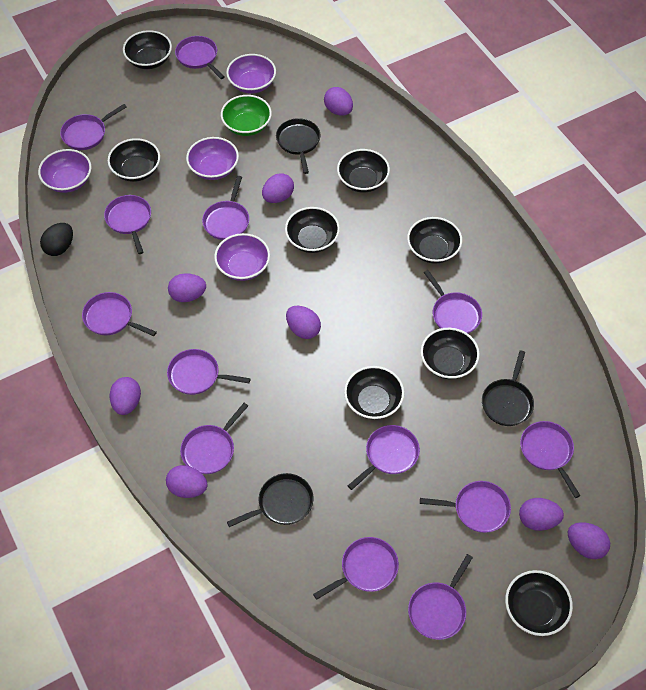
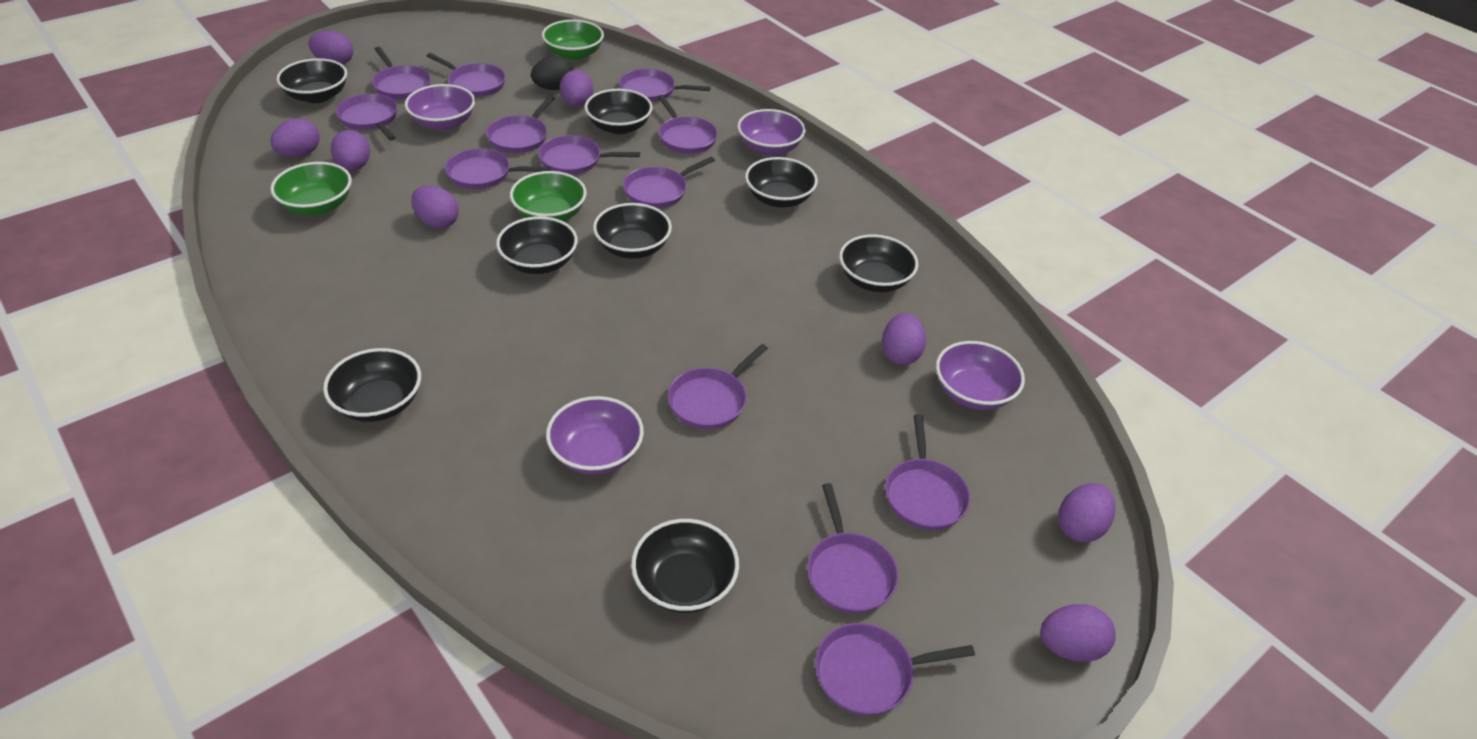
black pan: [227,473,314,527] [276,118,321,174] [482,350,534,426] = 3 -> none = 0
green bowl: [221,95,272,136] = 1 -> [270,162,352,215] [510,171,587,221] [542,20,604,60] = 3

